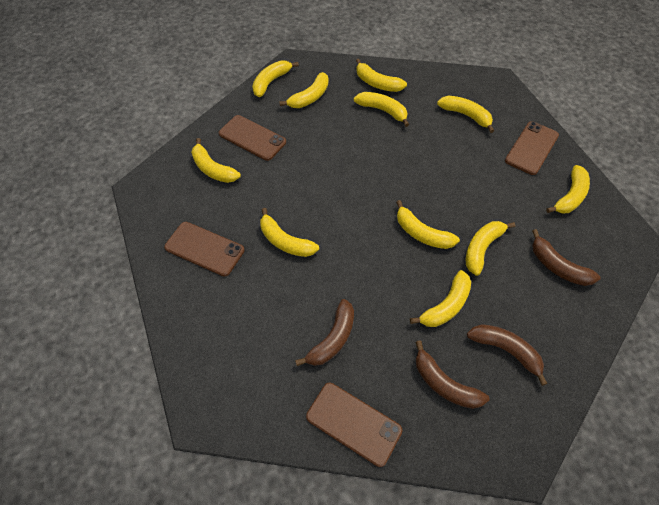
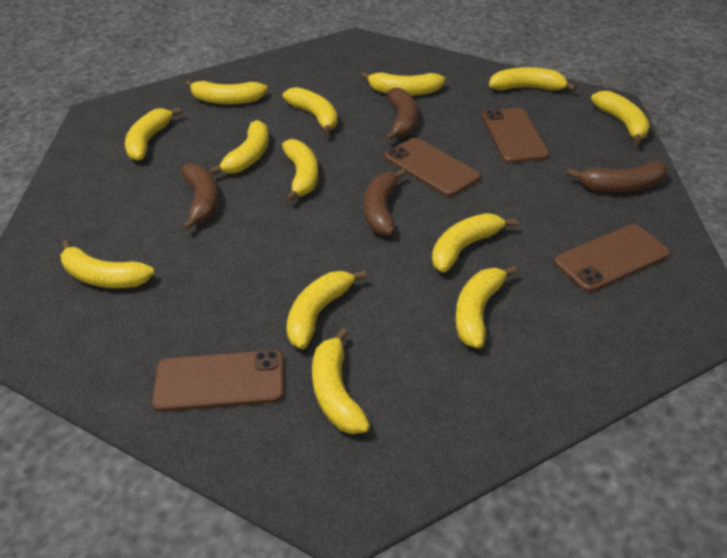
yellow banana: [191,138,241,183] [252,60,299,97] [260,208,319,257] [279,72,329,108] [354,92,410,127] [356,59,407,92] [396,200,460,249] [410,270,471,327] [437,96,494,133] [466,221,515,276] [546,165,590,214] = 11 -> [60,240,154,288] [125,107,181,161] [185,80,268,104] [209,120,269,175] [282,87,338,135] [282,139,318,202] [286,270,367,349] [312,328,370,434] [361,72,445,96] [432,213,517,273] [455,266,517,349] [489,67,576,91] [591,91,650,145] = 13

